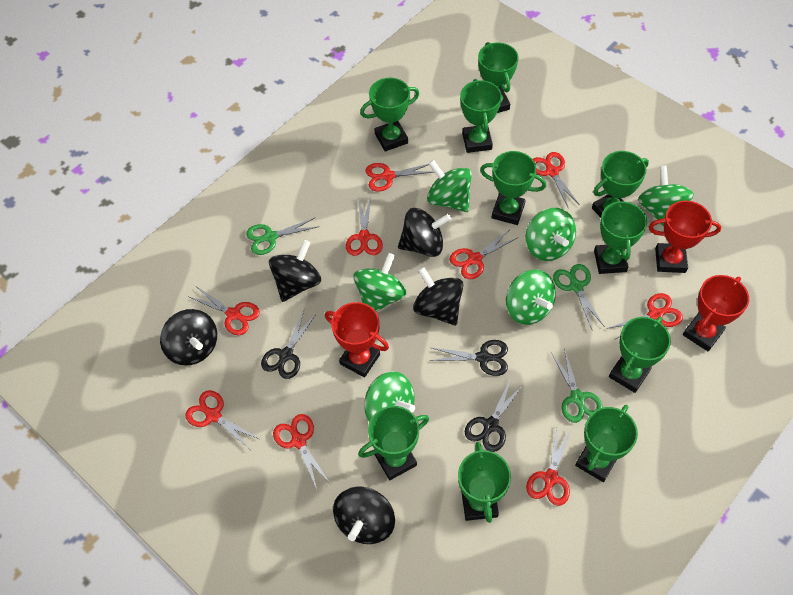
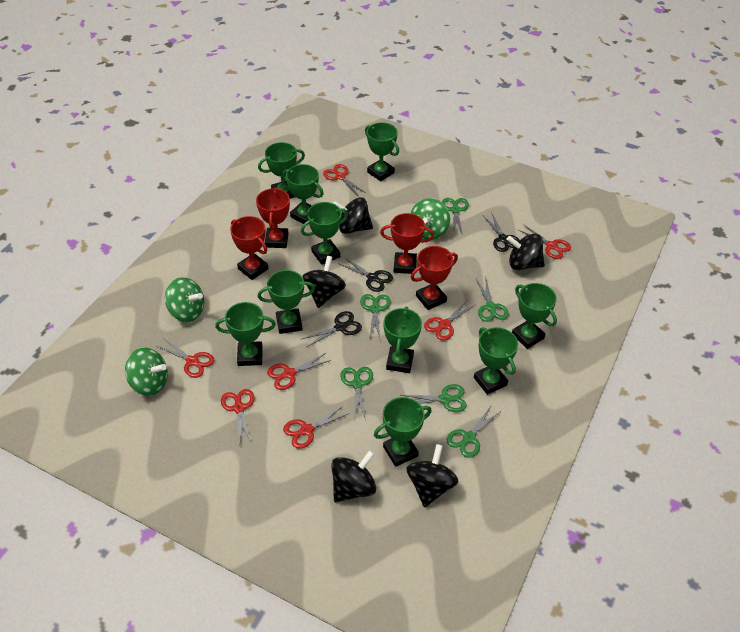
green scissors: [246,217,320,255] [551,348,603,423] [553,264,605,329] = 3 -> [341,367,373,420] [360,294,391,340] [401,384,467,412] [442,198,469,235] [447,406,501,458] [476,279,509,322] = 6
green spinning top: [353,253,406,312] [364,371,415,422] [427,160,472,212] [506,269,556,325] [526,208,576,261] [638,165,694,226] = 6 -> [125,347,168,396] [165,277,204,322] [411,198,450,240] = 3
red scissors: [185,390,261,449] [189,287,260,335] [273,414,330,489] [346,197,383,256] [365,163,434,192] [449,230,517,279] [526,428,572,506] [533,152,580,209] [607,293,683,340] = 9 -> [157,339,214,378] [221,389,255,447] [267,353,331,390] [283,405,350,449] [323,164,366,195] [424,301,475,341] [518,224,571,259] = 7
red trophy: [325,302,389,377] [649,201,721,273] [683,275,749,351] = 3 -> [230,216,269,280] [256,188,290,248] [380,213,434,274] [410,246,458,310] = 4

